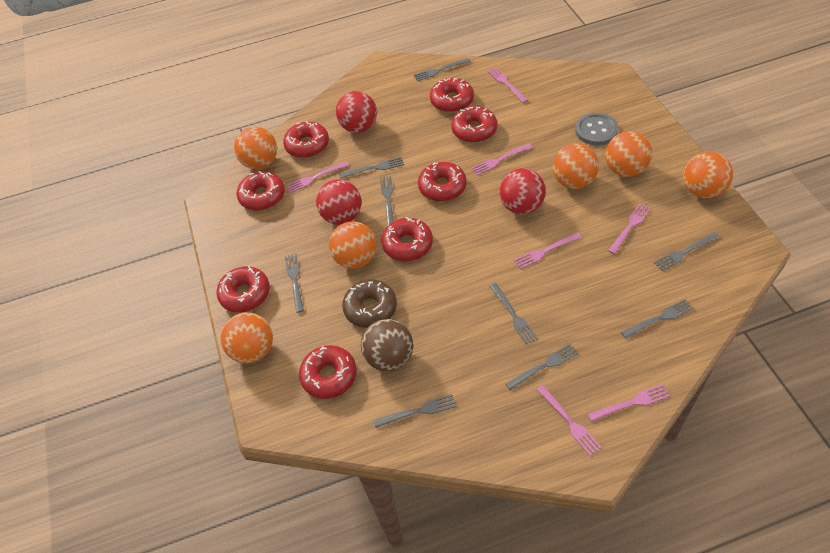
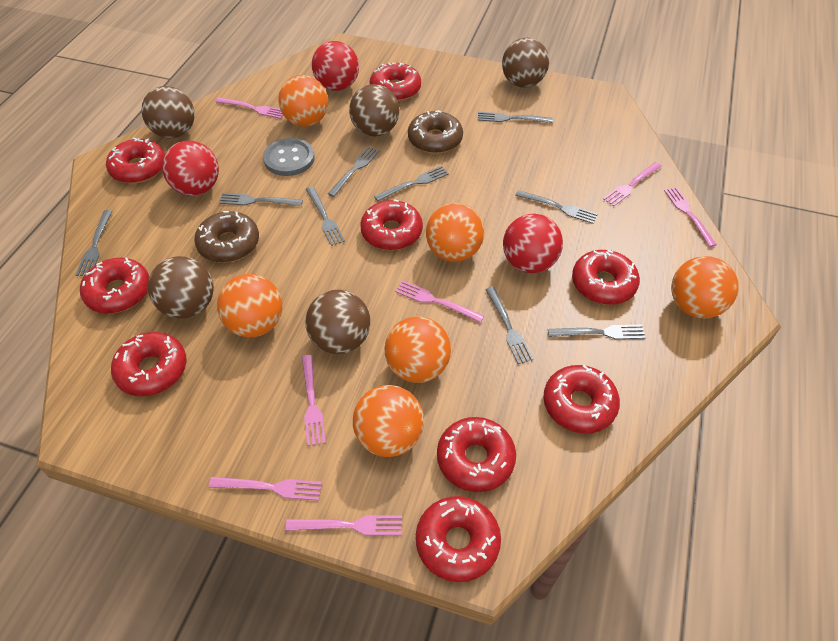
brown ball: [361,319,413,372] = 1 -> [141,86,195,139] [148,256,214,318] [306,290,371,354] [349,84,400,136] [502,38,549,87] = 5
brown donut: [342,280,397,328] = 1 -> [194,211,259,263] [408,110,463,154] = 2
red donut: [217,266,270,312] [237,171,285,211] [283,121,329,158] [299,345,357,399] [381,217,433,261] [418,162,467,201] [430,78,474,112] [451,106,498,143] = 8 -> [80,257,149,314] [106,138,165,184] [111,332,187,396] [360,199,423,250] [370,63,421,101] [416,496,501,582] [437,417,516,492] [543,365,620,434] [572,250,640,305] = 9

